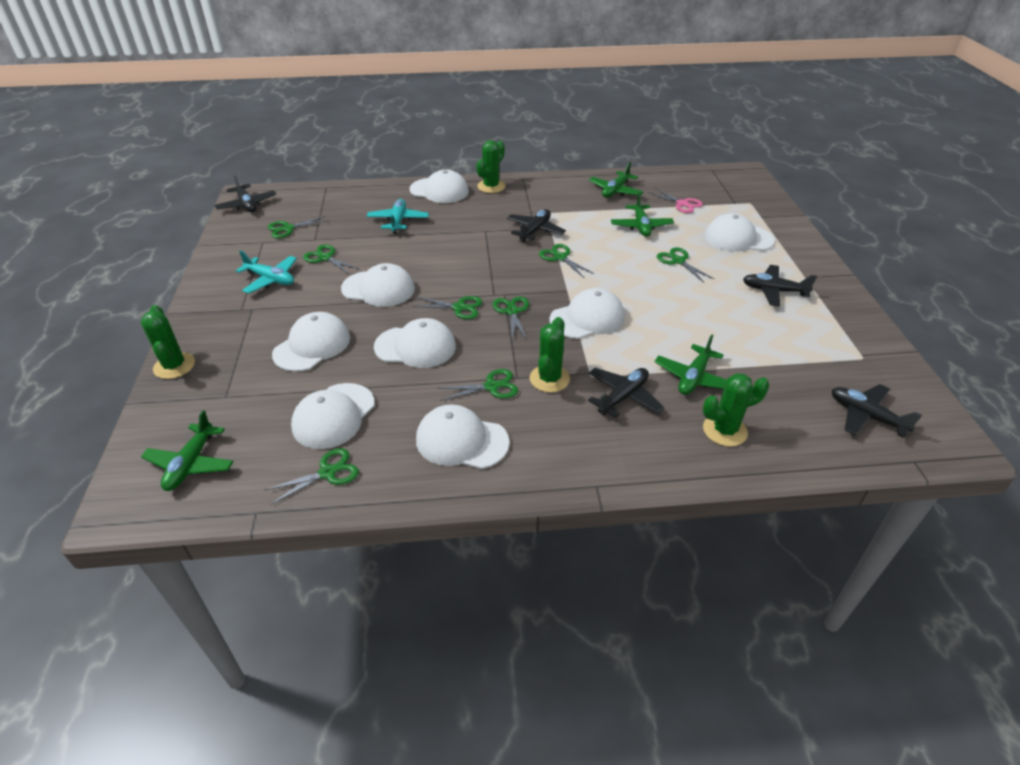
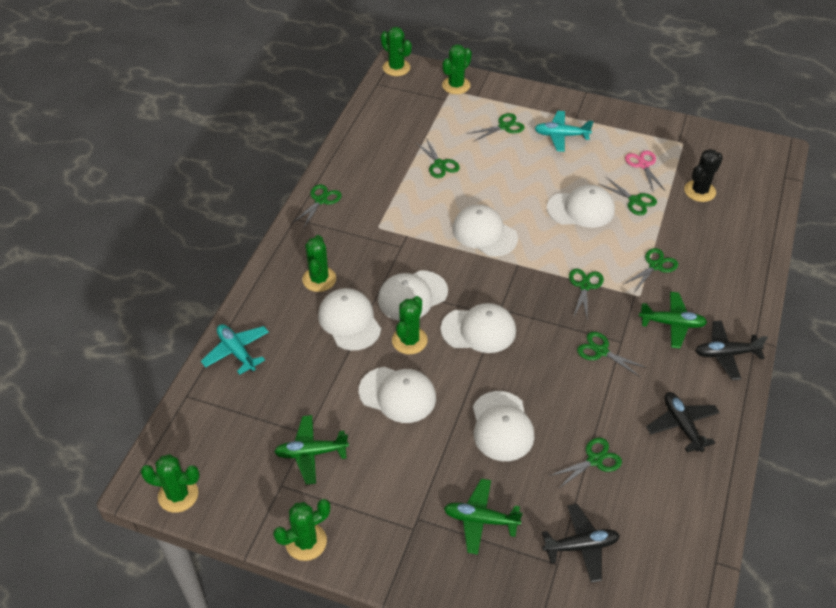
black cactus: none = 0 -> [684,149,723,202] = 1
black plane: [214,174,276,212] [507,209,566,243] [588,368,664,417] [743,265,817,307] [832,384,922,438] = 5 -> [542,504,620,583] [646,392,720,452] [695,321,768,380] = 3
green cactus: [141,305,195,379] [476,140,505,193] [530,317,570,393] [703,373,769,447] = 4 -> [140,454,200,513] [273,499,330,561] [302,235,336,292] [381,27,412,76] [392,296,428,354] [442,44,472,94] = 6
green plane: [141,410,234,491] [589,162,644,198] [611,193,674,237] [654,334,726,395] = 4 -> [274,415,349,485] [444,479,523,555] [639,292,707,348] = 3
white cap: [272,312,350,372] [291,383,375,449] [341,263,415,307] [374,318,456,368] [410,170,469,203] [416,404,510,469] [549,288,625,339] [705,213,774,252] = 8 -> [318,288,381,350] [359,367,436,423] [378,270,448,321] [441,303,516,353] [452,204,518,257] [473,391,535,461] [547,185,615,228] = 7

